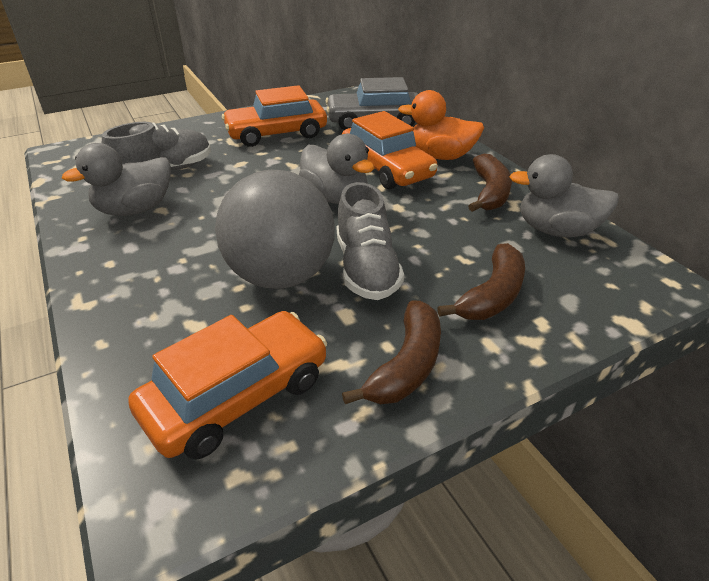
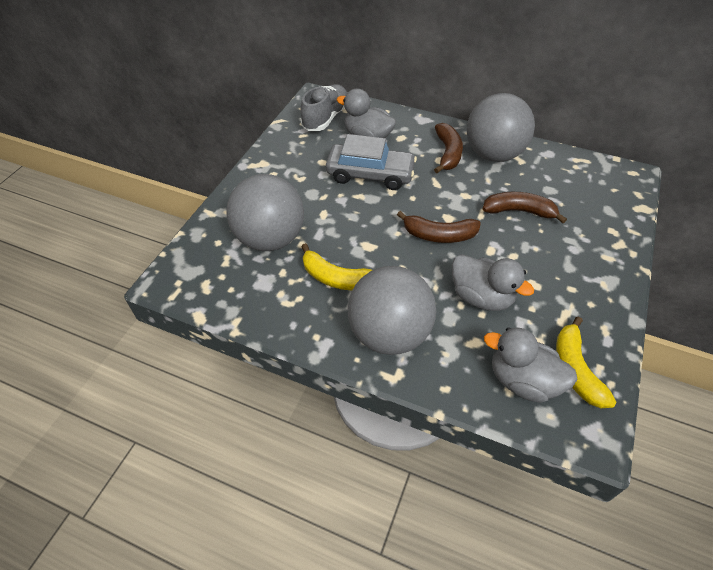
grey ball: [215,170,335,289] = 1 -> [226,174,304,251] [348,266,436,355] [467,93,535,162] = 3
grey shoe: [102,122,211,170] [337,182,404,300] = 2 -> [300,84,347,131] = 1
orange car: [128,311,327,460] [222,85,327,147] [342,111,438,189] = 3 -> none = 0
orange duck: [398,90,484,160] = 1 -> none = 0
yellow banana: none = 0 -> [301,243,372,290] [556,316,616,408] = 2

